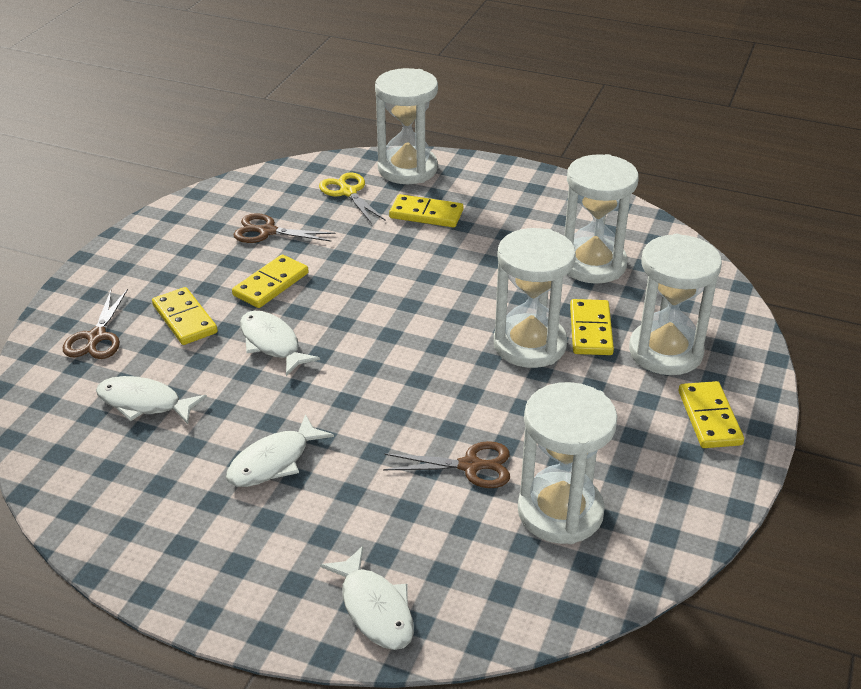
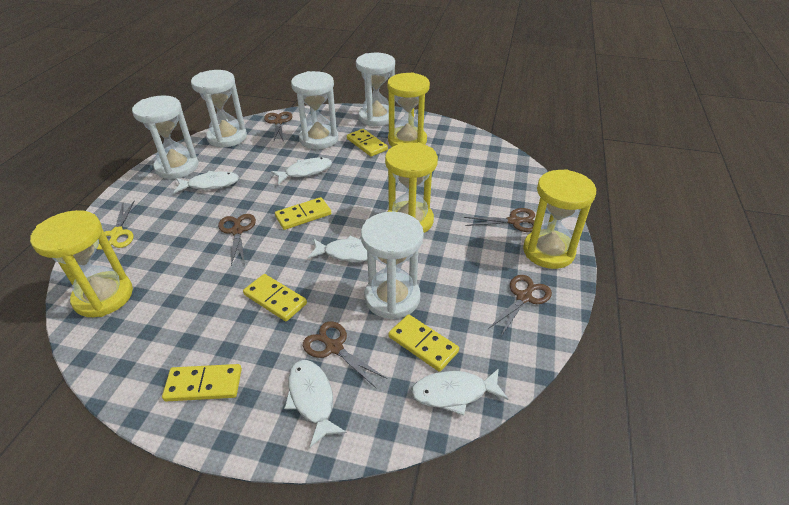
brown scissors: [63,289,128,359] [234,213,336,243] [383,441,510,488] = 3 -> [218,214,256,265] [264,112,293,142] [303,321,387,388] [464,208,535,232] [488,275,552,336] = 5
white fish: [96,376,207,424] [226,414,334,487] [240,311,320,376] [320,546,414,650] = 4 -> [174,171,239,193] [271,158,332,184] [284,360,347,447] [308,235,368,262] [411,368,508,416] = 5
yellow hourglass: none = 0 -> [30,210,133,317] [385,143,438,233] [387,72,430,147] [523,169,596,269] = 4

